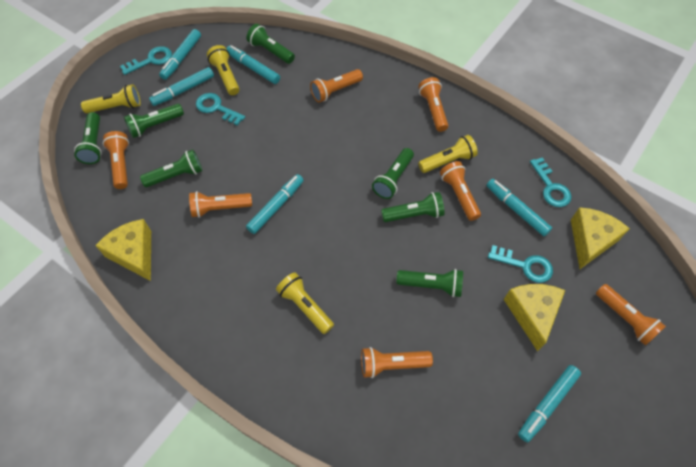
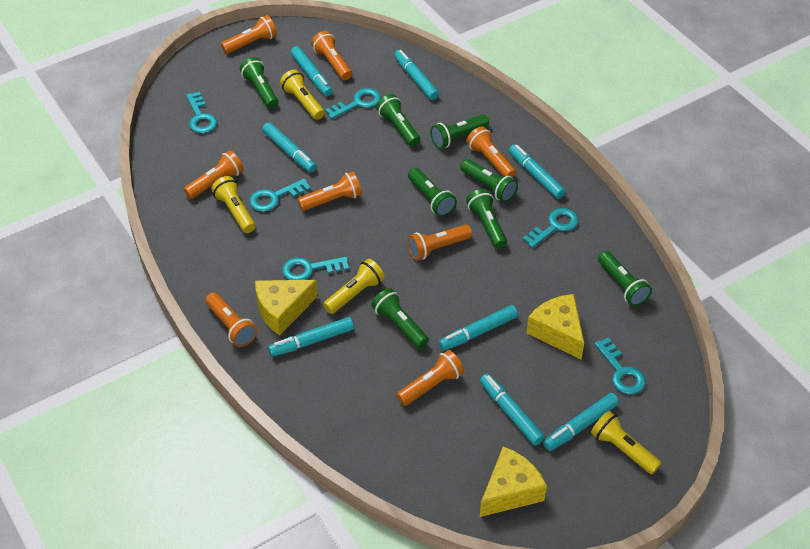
green flashlight: [74,112,102,164] [124,104,184,138] [140,149,202,187] [247,24,295,64] [372,148,414,199] [381,192,445,222] [396,269,463,297] = 7 -> [240,57,278,109] [371,288,429,349] [376,94,420,147] [408,168,457,217] [430,114,489,149] [460,159,518,202] [466,189,507,249] [598,251,652,306] = 8
orange flashlight: [103,131,129,189] [189,191,252,218] [310,69,363,102] [361,347,433,378] [418,77,449,132] [440,161,481,221] [596,284,666,346] = 7 -> [184,150,244,199] [205,292,257,347] [221,15,277,54] [298,171,362,211] [311,31,352,80] [396,350,464,406] [407,225,472,260] [466,126,516,177] = 8
turquoise key: [120,46,172,75] [196,93,245,125] [488,245,553,283] [530,157,572,207] = 4 -> [186,92,217,133] [249,178,311,212] [282,257,349,280] [325,88,381,119] [522,208,578,248] [594,337,646,394] = 6
turquoise marker: [149,67,214,106] [159,29,201,80] [227,45,280,84] [246,174,304,234] [486,179,552,236] [518,365,581,442] = 6 -> [262,122,317,173] [268,317,354,357] [290,46,333,96] [394,50,439,100] [439,305,518,351] [480,374,545,446] [509,144,566,199] [543,393,619,451] = 8

